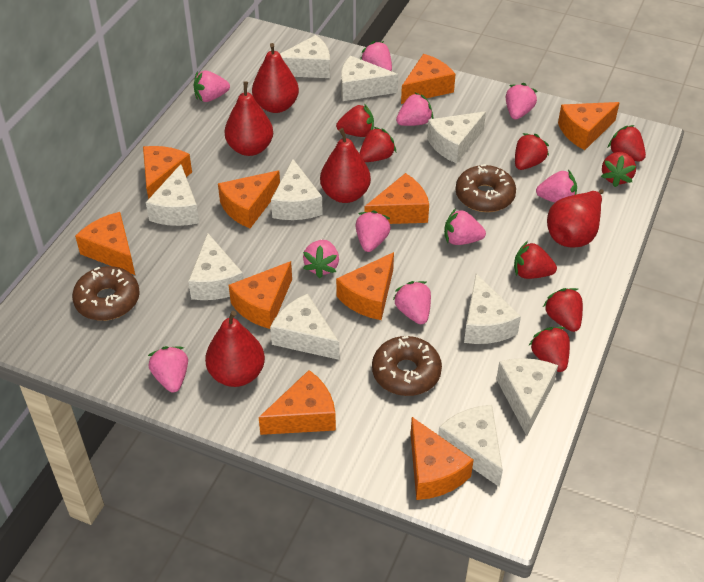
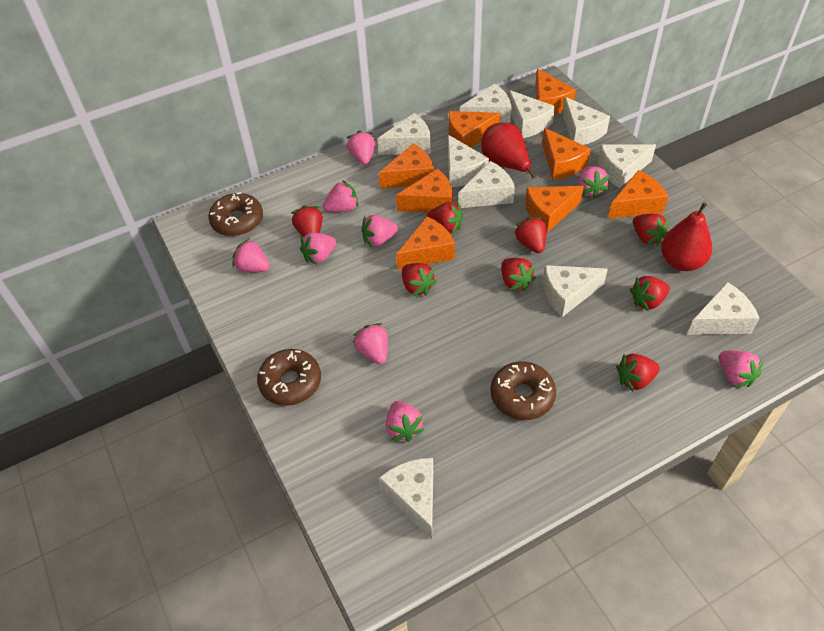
orange cheese: [75,212,135,275] [143,146,192,199] [218,170,280,228] [229,261,292,329] [258,370,336,435] [336,252,394,320] [364,173,429,224] [401,54,456,104] [411,417,474,500] [558,102,620,150] = 10 -> [379,143,434,189] [396,169,453,213] [396,216,455,270] [449,111,501,147] [525,186,584,233] [535,68,576,114] [542,128,591,180] [608,170,669,219] = 8
pink strawberry: [148,346,188,392] [193,70,230,102] [303,240,339,278] [356,210,391,252] [360,41,392,71] [393,281,431,324] [396,93,433,126] [444,208,486,245] [506,83,537,120] [536,169,577,203] = 10 -> [232,238,270,272] [300,232,336,265] [323,180,358,212] [347,130,375,165] [353,323,388,364] [361,215,398,247] [386,401,424,442] [578,166,610,199] [719,351,763,388] = 9
red pear: [205,311,265,387] [224,81,273,156] [252,43,299,113] [320,128,371,203] [547,189,604,248] = 5 -> [481,122,536,178] [661,202,712,271] = 2

